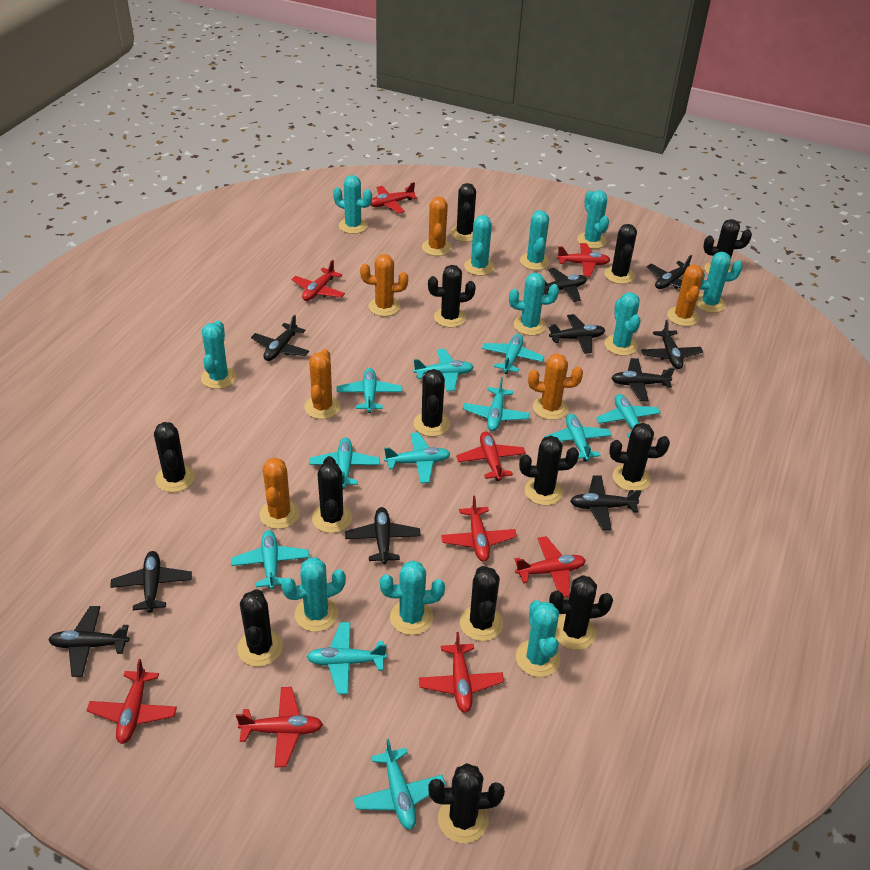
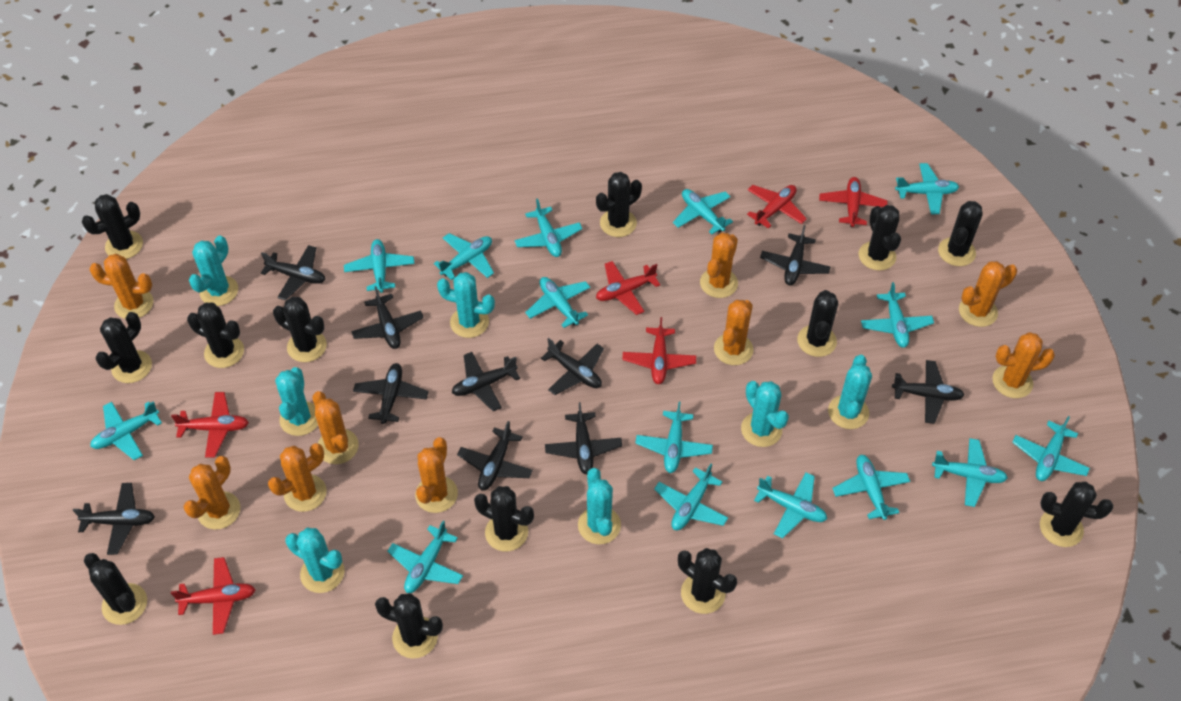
orange cactus: [259,457,300,529] [304,349,341,419] [360,254,408,316] [422,197,452,256] [528,353,583,420] [667,264,704,326] = 6 -> [89,254,153,319] [183,456,240,530] [268,443,327,512] [312,391,359,464] [415,437,458,513] [700,233,738,298] [714,300,753,365] [959,261,1017,327] [992,332,1055,398] = 9
red plane: [87,659,177,744] [236,687,323,767] [291,260,345,301] [371,182,417,213] [419,632,504,713] [441,495,517,562] [456,432,526,481] [515,536,586,597] [557,243,610,276] = 9 -> [171,392,249,458] [171,557,255,635] [596,261,660,315] [622,317,696,384] [747,185,807,229] [819,177,888,227] = 6
turquoise cactus: [201,321,237,389] [281,557,346,632] [333,175,372,234] [380,560,445,635] [464,215,495,276] [509,273,559,336] [516,600,561,677] [520,210,550,270] [577,190,609,249] [604,292,641,356] [696,252,743,313] = 11 -> [189,236,238,306] [275,367,318,436] [285,528,345,593] [437,272,495,338] [578,468,621,544] [741,381,789,447] [828,355,872,429] = 7
turquoise plane: [231,530,309,589] [307,622,387,694] [309,438,380,488] [337,368,402,413] [353,739,446,830] [384,432,450,483] [413,349,474,391] [463,377,530,431] [482,334,544,374] [544,414,612,462] [596,394,661,438] = 11 -> [90,401,162,460] [344,239,415,293] [387,521,463,593] [434,233,494,280] [514,198,582,257] [525,277,590,328] [635,402,713,473] [654,464,728,530] [673,189,733,234] [754,472,827,538] [832,455,910,520] [861,282,934,348] [895,163,959,214] [932,438,1008,507] [1012,416,1090,481] = 15

